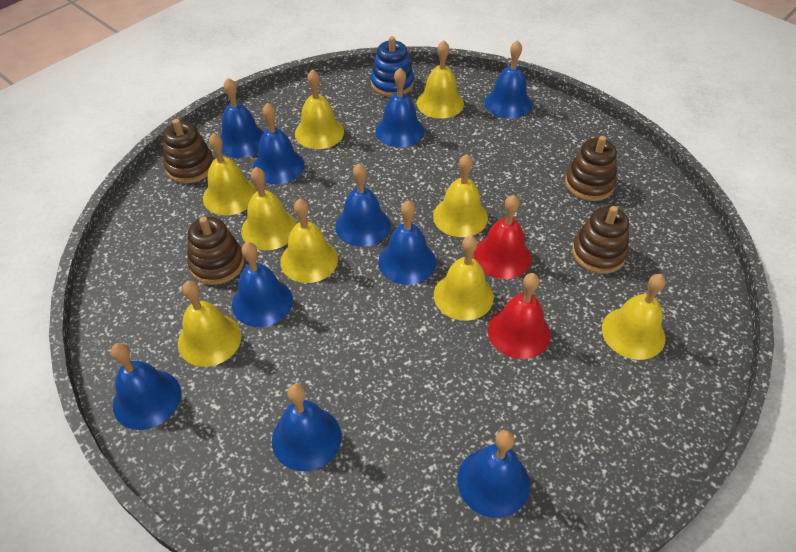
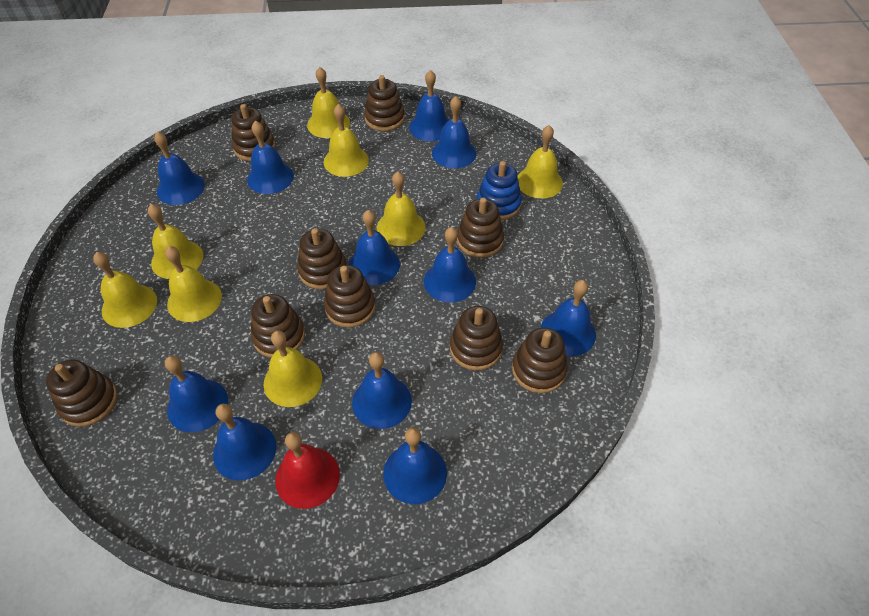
blue bell: [111,343,181,430] [220,78,264,158] [232,242,293,327] [253,103,305,184] [272,384,341,471] [335,163,391,247] [375,68,425,148] [378,200,436,285] [457,430,530,518] [484,40,532,119] = 10 -> [154,131,205,205] [165,356,228,432] [213,404,276,480] [247,121,294,194] [349,210,400,285] [352,352,412,429] [383,427,447,504] [409,70,449,141] [424,227,476,302] [432,96,477,168] [541,280,596,356] = 11
brown stacking toy: [163,119,214,184] [187,217,244,285] [565,136,617,201] [572,206,629,274] = 4 -> [46,360,117,427] [231,104,275,161] [251,294,305,358] [297,228,347,289] [324,265,375,328] [364,75,405,131] [450,306,503,370] [457,198,504,258] [512,327,568,393] = 9
red bell: [474,195,531,279] [488,273,551,359] = 2 -> [275,432,340,509] = 1
yellow bell: [178,281,242,367] [203,133,257,215] [241,167,297,250] [280,199,338,283] [295,69,344,149] [417,40,464,119] [433,154,488,237] [434,235,494,321] [602,274,666,360] = 9 -> [93,252,157,328] [148,204,203,279] [165,246,222,322] [264,331,322,407] [307,67,350,138] [324,104,369,177] [377,172,426,246] [518,125,563,198] = 8

